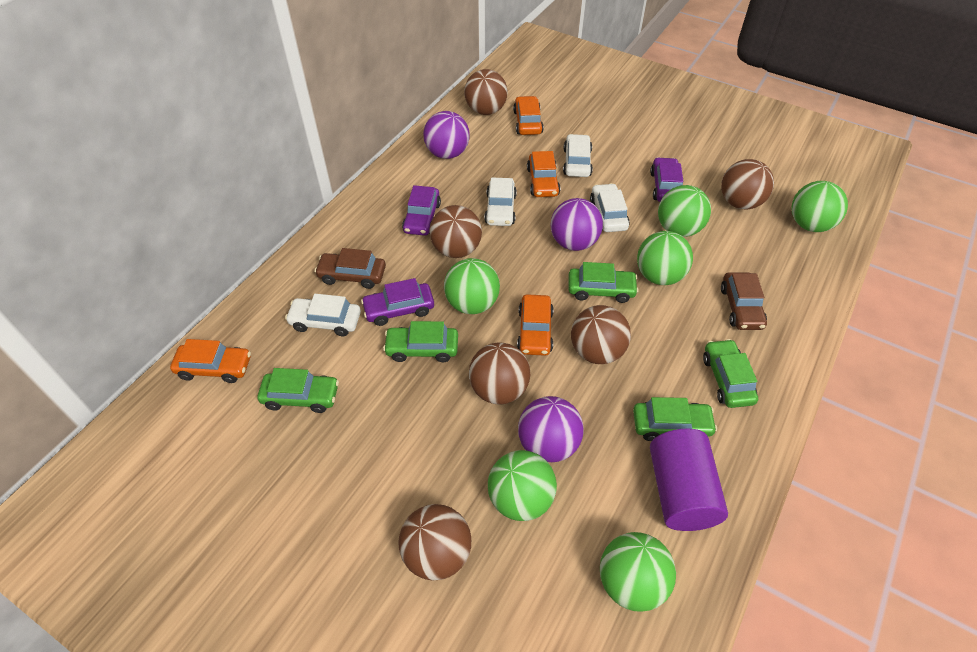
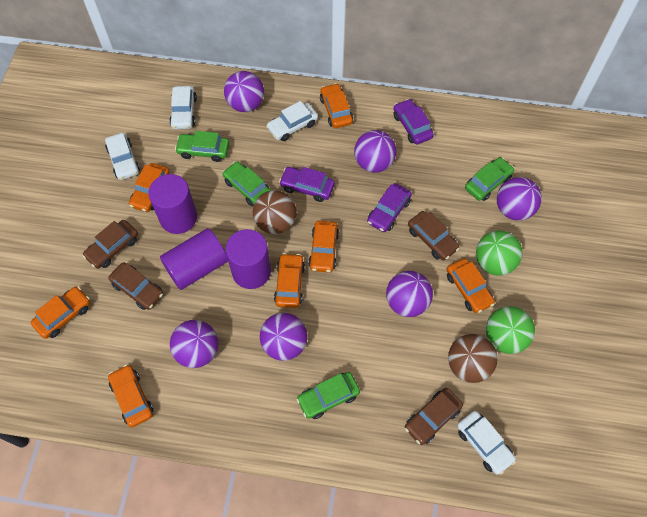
brown ball: [398,504,471,580] [429,205,482,258] [464,69,508,115] [469,343,530,405] [571,305,631,364] [721,159,774,210] = 6 -> [253,190,297,234] [448,334,498,383] = 2
brown car: [314,248,386,289] [721,272,767,330] = 2 -> [83,220,138,269] [108,262,163,310] [405,388,463,445] [408,211,460,260] = 4
green ball: [444,258,500,314] [488,450,557,521] [600,532,676,612] [637,231,693,285] [658,185,711,237] [791,181,848,232] = 6 -> [476,230,522,276] [486,306,535,354] = 2
green car: [258,368,339,413] [383,321,458,362] [568,262,639,303] [633,397,717,441] [703,339,758,408] = 5 -> [175,131,229,162] [222,161,271,206] [296,372,360,419] [465,157,514,201] = 4
orange car: [170,339,251,383] [513,96,544,135] [517,294,554,356] [527,151,560,197] = 4 -> [31,287,90,339] [108,364,154,428] [129,163,170,212] [274,253,305,308] [308,221,339,273] [320,83,353,128] [447,258,495,313] = 7
purple ball: [423,111,470,159] [518,396,584,462] [551,198,603,251] = 3 -> [170,320,219,368] [224,71,264,112] [260,313,307,361] [354,130,396,173] [386,271,433,317] [497,177,542,221] = 6
purple cylinder: [650,428,728,531] = 1 -> [148,174,197,234] [160,228,228,290] [226,229,271,289] = 3

